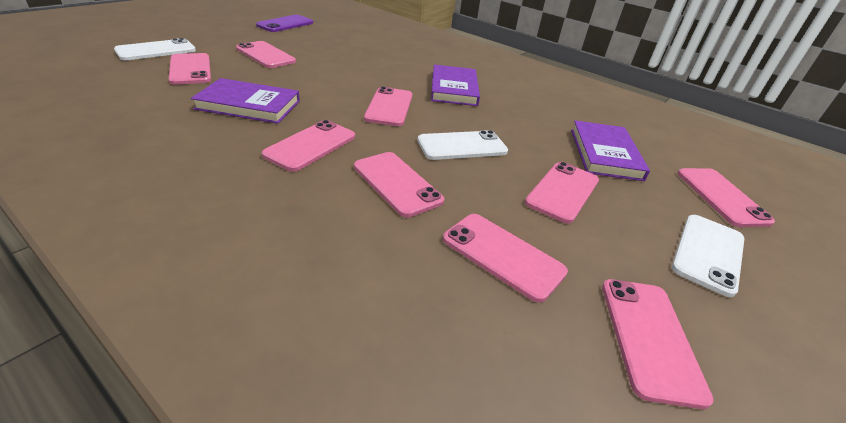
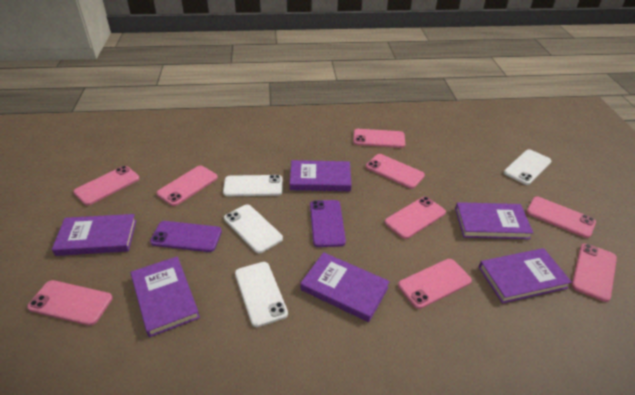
purple book: [191,78,300,124] [431,65,480,106] [571,120,650,181] = 3 -> [52,214,137,256] [131,256,200,337] [290,160,352,191] [300,252,390,322] [455,202,533,239] [479,248,572,304] = 6
purple phone: [256,15,313,32] = 1 -> [150,221,222,252] [310,200,346,247] = 2
white phone: [114,38,196,60] [418,130,508,160] [672,215,744,297] = 3 -> [223,175,283,196] [224,204,283,253] [235,262,288,327] [504,150,551,185] = 4

